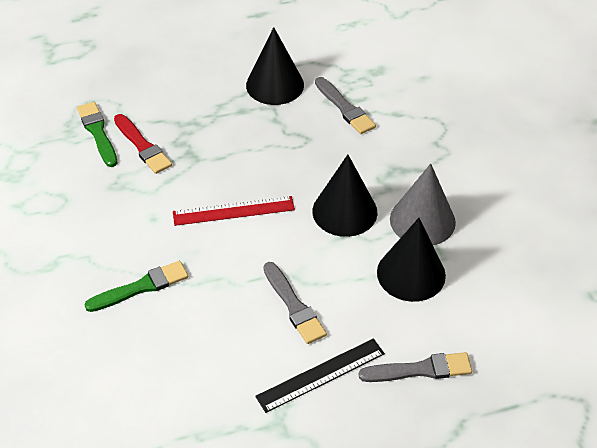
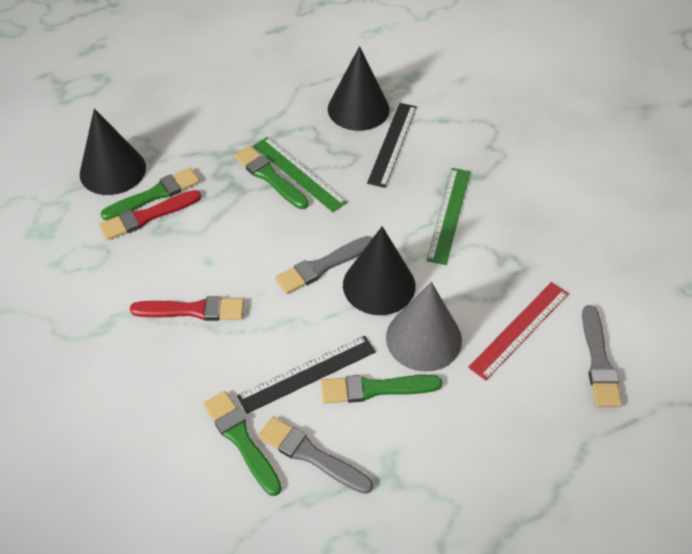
black ruler: [255,339,385,413] = 1 -> [237,336,376,414] [367,103,417,188] = 2
green brush: [77,102,118,167] [84,261,188,312] = 2 -> [100,168,200,220] [203,391,282,496] [234,146,309,209] [321,375,442,403] = 4
green ruler: none = 0 -> [253,137,347,212] [426,168,470,265] = 2
red brush: [114,114,172,174] = 1 -> [99,190,201,240] [130,296,244,321] = 2

